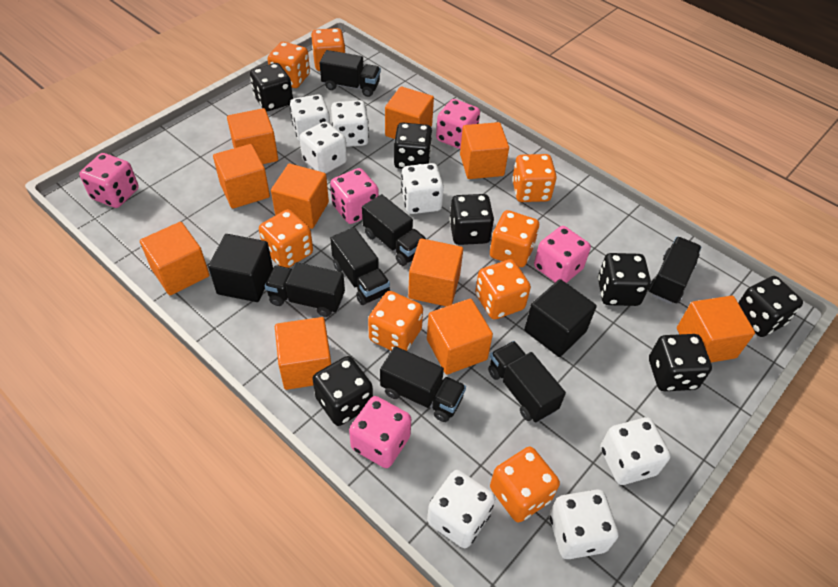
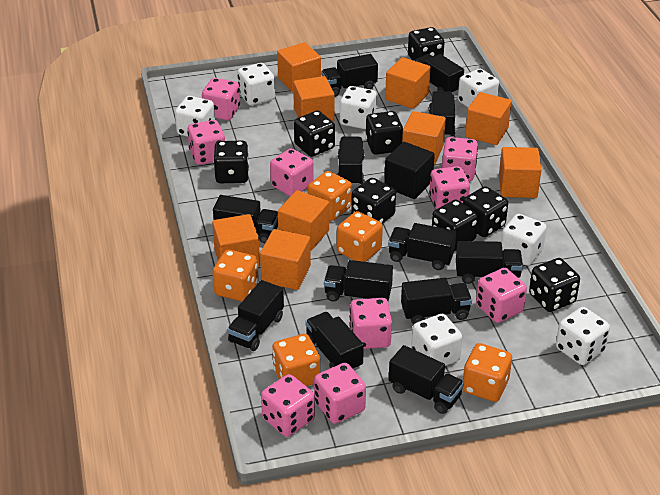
black cube: [208,234,273,302] [524,279,597,357] = 2 -> [384,142,435,199] = 1
black dice: [250,63,293,111] [312,356,373,426] [394,123,432,169] [449,194,494,245] [598,253,651,306] [649,334,712,391] [738,276,803,337] = 7 -> [213,141,249,183] [294,111,335,157] [351,178,396,224] [366,111,403,155] [408,27,445,61] [432,200,478,251] [463,186,508,237] [529,258,580,312] = 8
black truck: [265,262,345,317] [319,50,381,97] [330,227,390,305] [362,194,426,266] [380,346,466,422] [488,341,566,423] [648,237,701,304] = 7 -> [213,195,278,243] [227,280,284,351] [305,312,364,371] [321,54,378,97] [324,260,393,302] [337,136,365,186] [388,223,456,270] [389,345,464,414] [401,278,472,324] [414,54,464,94] [429,91,456,137] [456,241,523,284] = 12
orange cube: [140,222,209,295] [213,144,270,209] [227,108,278,164] [271,164,329,229] [275,317,331,390] [385,86,434,139] [408,239,463,307] [427,299,493,375] [460,122,509,179] [677,296,755,362] = 10 -> [212,214,260,267] [260,229,311,290] [277,42,321,92] [278,190,329,251] [293,76,334,121] [385,57,431,109] [402,111,446,164] [465,92,512,145] [499,147,542,198] = 9
orange dice: [259,209,313,268] [268,42,310,88] [311,28,345,71] [368,291,423,351] [475,259,531,319] [490,210,539,267] [490,447,560,522] [512,154,557,202] = 8 -> [212,249,259,301] [272,334,320,386] [308,171,352,221] [337,211,383,262] [462,343,512,402] = 5
pink dice: [79,153,138,208] [330,168,379,224] [349,396,411,468] [436,99,480,149] [534,226,591,283] = 5 -> [187,120,225,165] [202,78,240,120] [261,374,315,437] [270,148,314,196] [314,363,366,424] [349,298,392,349] [429,166,470,209] [442,137,478,181] [476,268,527,323] = 9

